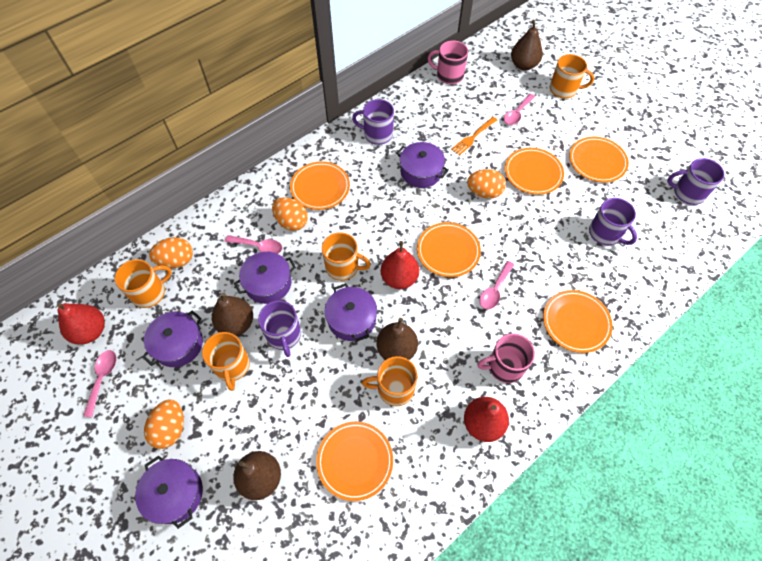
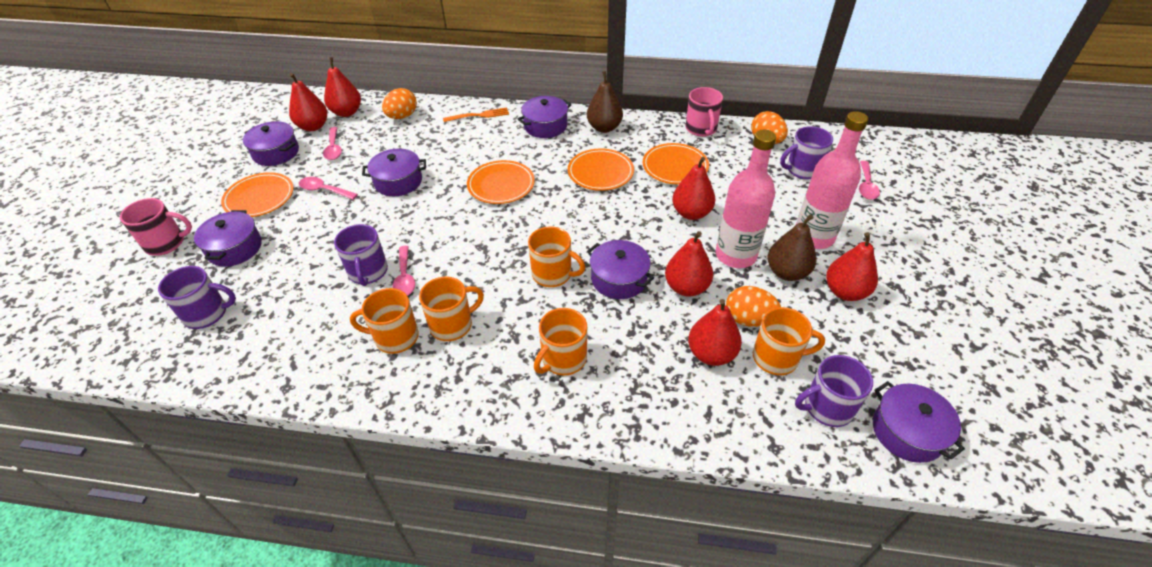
brown pear: [212,292,253,336] [233,451,281,500] [376,318,418,360] [511,20,543,70] = 4 -> [587,71,623,133] [768,214,817,281] = 2
orange egg: [144,400,184,449] [149,237,193,268] [272,197,308,231] [467,169,506,199] = 4 -> [382,88,417,119] [726,286,781,327] [751,111,788,144] = 3
orange plate: [290,161,350,210] [316,421,393,501] [417,222,481,277] [505,148,564,195] [543,290,613,353] [569,137,629,182] = 6 -> [221,172,294,217] [467,160,535,204] [568,148,634,191] [643,143,709,185] = 4
pink bottle: none = 0 -> [716,130,776,268] [796,111,868,249] = 2
purple pot: [135,455,203,529] [142,310,203,367] [234,252,296,304] [325,283,377,342] [396,142,449,188] = 5 -> [194,210,262,267] [243,121,299,166] [362,149,426,196] [518,96,571,138] [587,240,654,299] [873,381,965,463] = 6
red pear: [57,303,105,345] [381,241,419,289] [464,397,509,442] = 3 -> [289,73,327,131] [324,57,361,117] [665,231,713,296] [672,157,715,220] [688,299,742,366] [826,232,878,301] = 6

